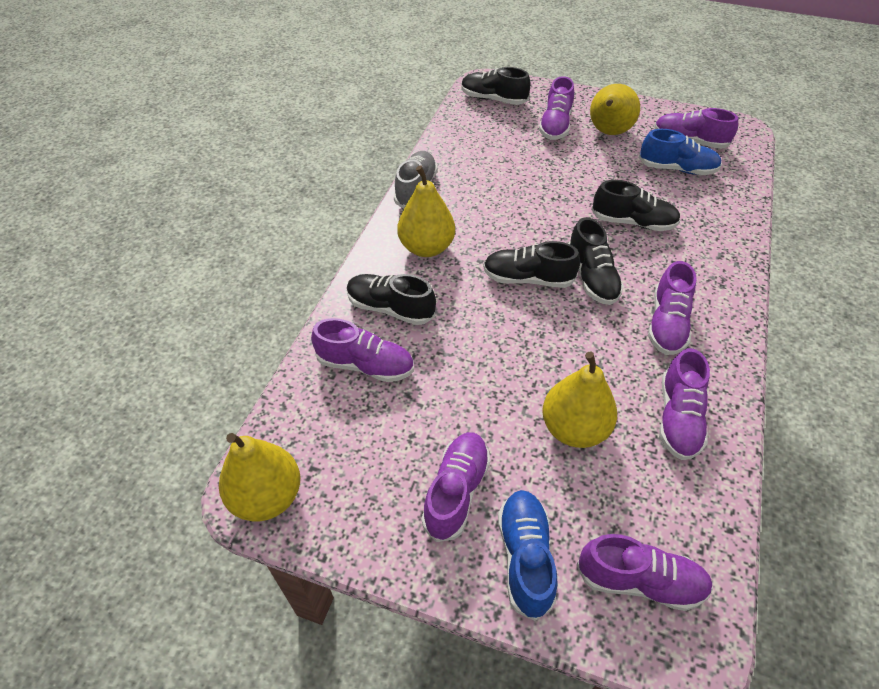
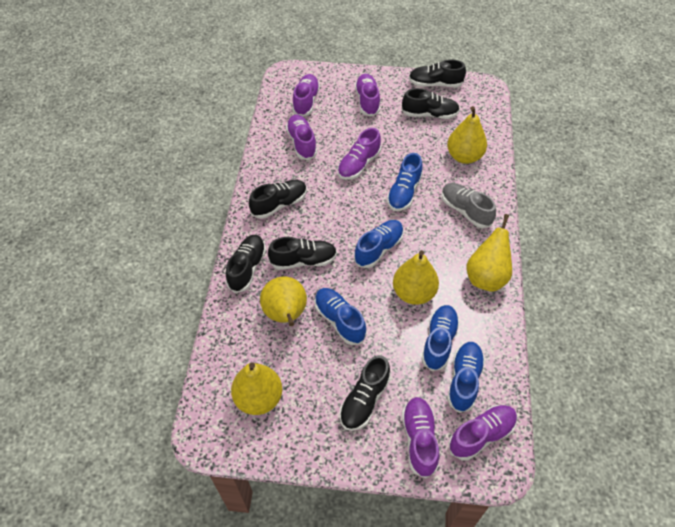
black shoe: [347,274,436,325] [461,67,531,105] [483,241,580,288] [569,218,624,305] [591,180,680,231] = 5 -> [226,235,266,293] [249,180,307,219] [268,237,337,270] [339,355,391,431] [401,88,460,119] [409,59,466,87] = 6
blue shoe: [498,490,558,621] [639,129,722,175] = 2 -> [314,288,367,345] [354,220,404,268] [387,153,423,211] [421,305,460,371] [447,342,485,413] = 5
purple shoe: [311,318,414,382] [421,432,490,542] [539,76,574,140] [576,534,713,611] [648,261,697,355] [654,108,738,149] [659,348,710,460] = 7 -> [286,114,317,160] [292,74,320,117] [337,128,381,180] [355,74,380,117] [402,397,439,478] [449,405,517,461] = 6
yellow pear: [219,433,300,521] [397,165,455,257] [542,352,617,448] [590,84,640,135] = 4 -> [231,362,282,415] [260,277,307,326] [393,250,439,305] [447,106,487,164] [467,214,512,292] = 5

